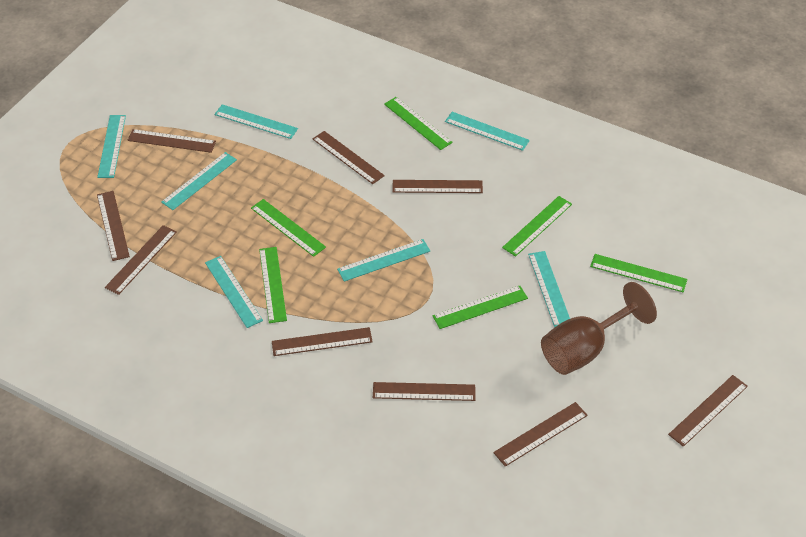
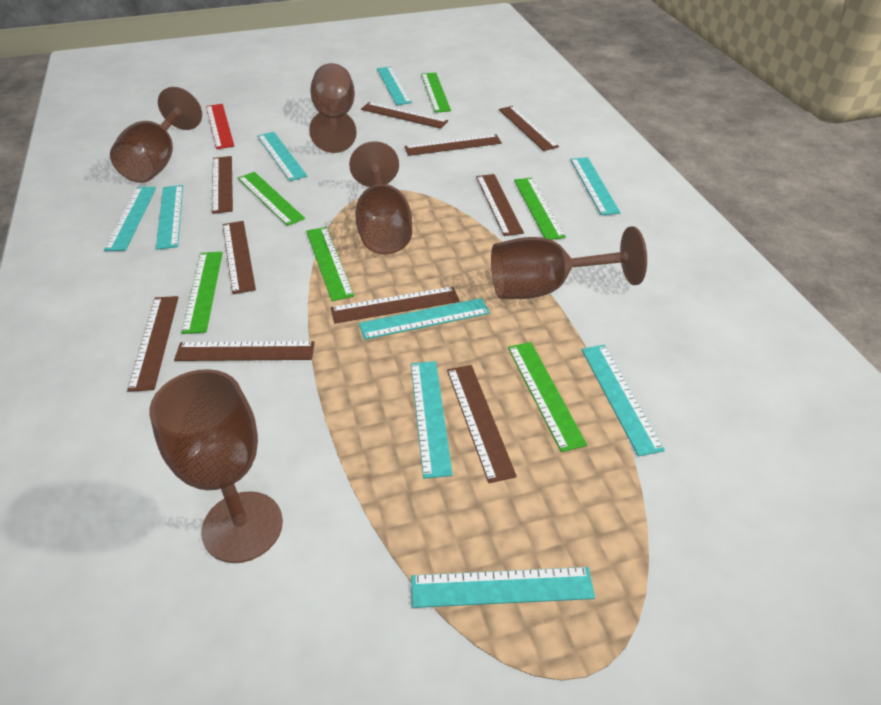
brown goblet: [541,282,657,375] = 1 -> [110,87,202,183] [149,369,283,563] [309,63,357,153] [349,141,412,255] [491,226,647,299] = 5
brown ruler: [97,191,130,261] [105,225,177,295] [128,129,216,153] [272,327,373,356] [313,131,385,184] [373,382,475,401] [392,180,483,193] [493,402,588,467] [668,375,748,447] = 9 -> [127,296,179,392] [174,341,315,361] [212,156,233,214] [223,221,256,294] [331,286,459,324] [361,102,448,129] [404,134,502,156] [447,365,517,483] [476,174,524,236] [499,106,559,151] = 10
red ruler: none = 0 -> [206,104,234,149] = 1
turquoise ruler: [97,115,126,178] [161,152,237,210] [205,256,263,328] [214,104,298,139] [337,239,430,282] [445,112,530,151] [528,251,570,327] = 7 -> [104,187,156,251] [156,185,183,250] [257,132,307,181] [359,298,490,340] [377,67,412,105] [411,361,453,479] [411,567,595,608] [570,157,621,215] [581,345,665,456] = 9

